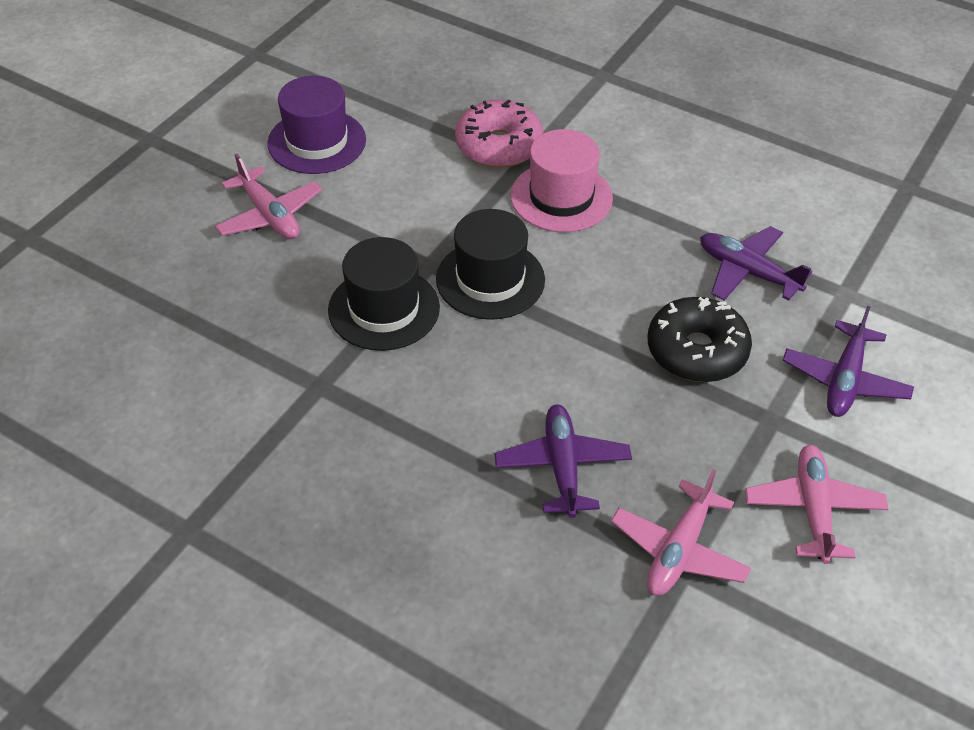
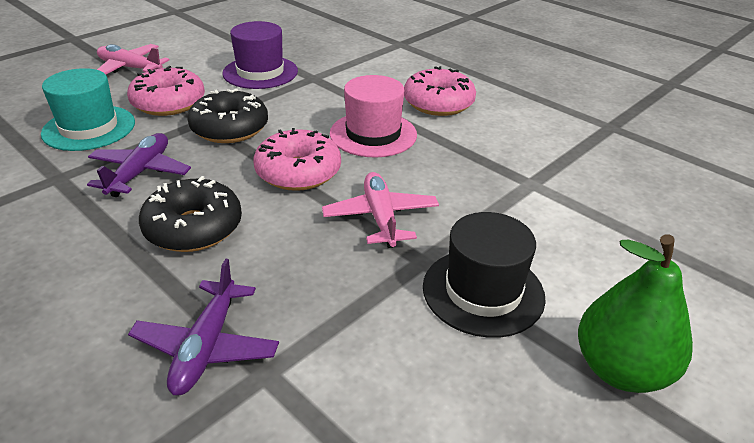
black donut: [648,297,752,382] = 1 -> [139,176,242,252] [187,88,268,143] = 2
black hat: [328,237,440,351] [436,209,545,320] = 2 -> [423,212,546,338] = 1
green pear: none = 0 -> [578,235,693,393] = 1
pink donut: [455,99,543,168] = 1 -> [127,66,205,116] [254,128,341,191] [404,66,476,116] = 3
pink plane: [215,154,322,239] [611,469,751,596] [745,445,888,564] = 3 -> [97,44,170,74] [322,172,439,248] = 2
purple plane: [494,404,632,518] [700,226,812,301] [783,306,914,417] = 3 -> [87,133,191,197] [128,259,279,396] = 2
turquoise hat: none = 0 -> [41,68,135,151] = 1

